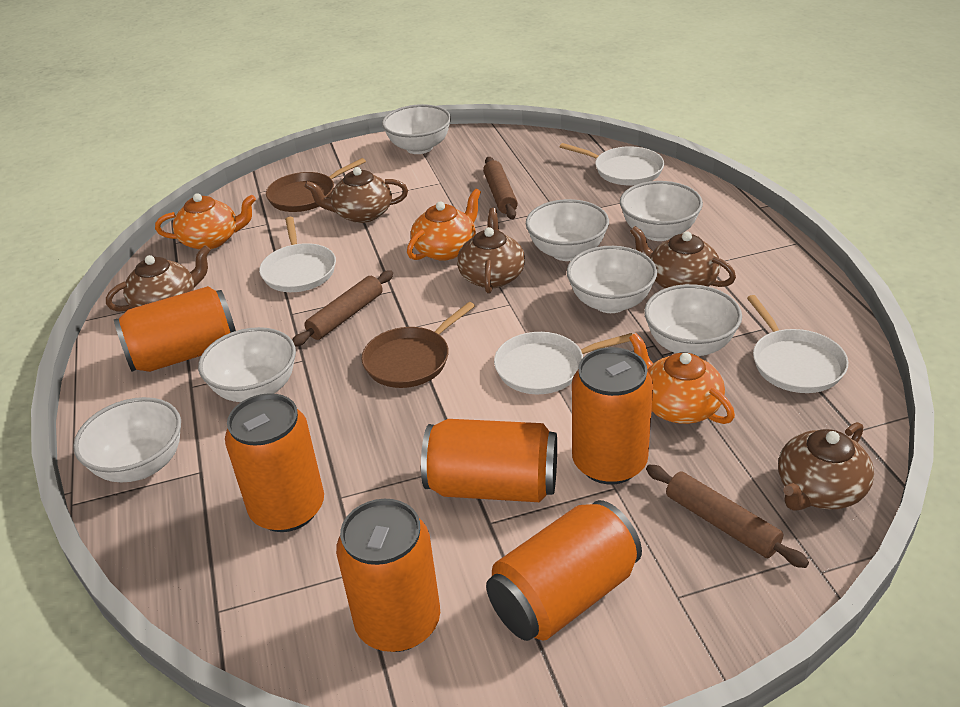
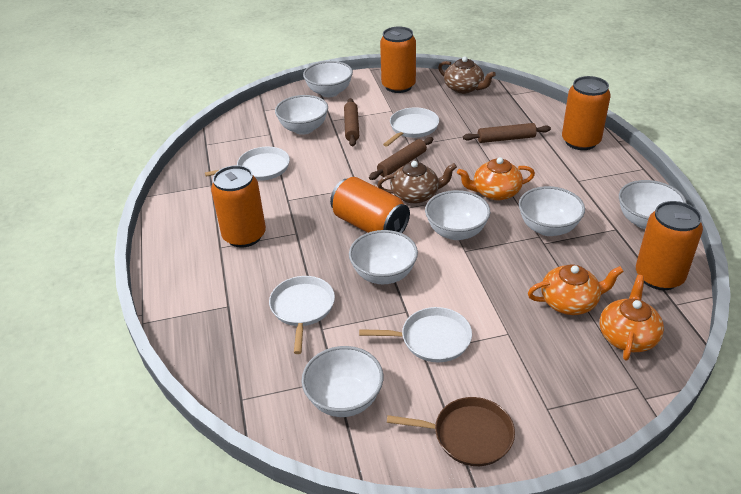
brown pan: [266,158,366,212] [361,302,475,388] = 2 -> [387,397,515,466] = 1
brown teapot: [106,245,211,312] [305,167,408,223] [457,208,525,294] [630,226,736,288] [778,422,874,511] = 5 -> [377,161,457,204] [438,57,496,94] = 2
orange can: [114,286,236,372] [225,393,324,532] [336,499,440,652] [421,419,557,502] [486,500,642,641] [572,347,653,484] = 6 -> [211,165,266,248] [330,177,410,233] [380,26,416,93] [562,76,611,150] [636,201,703,290] = 5

